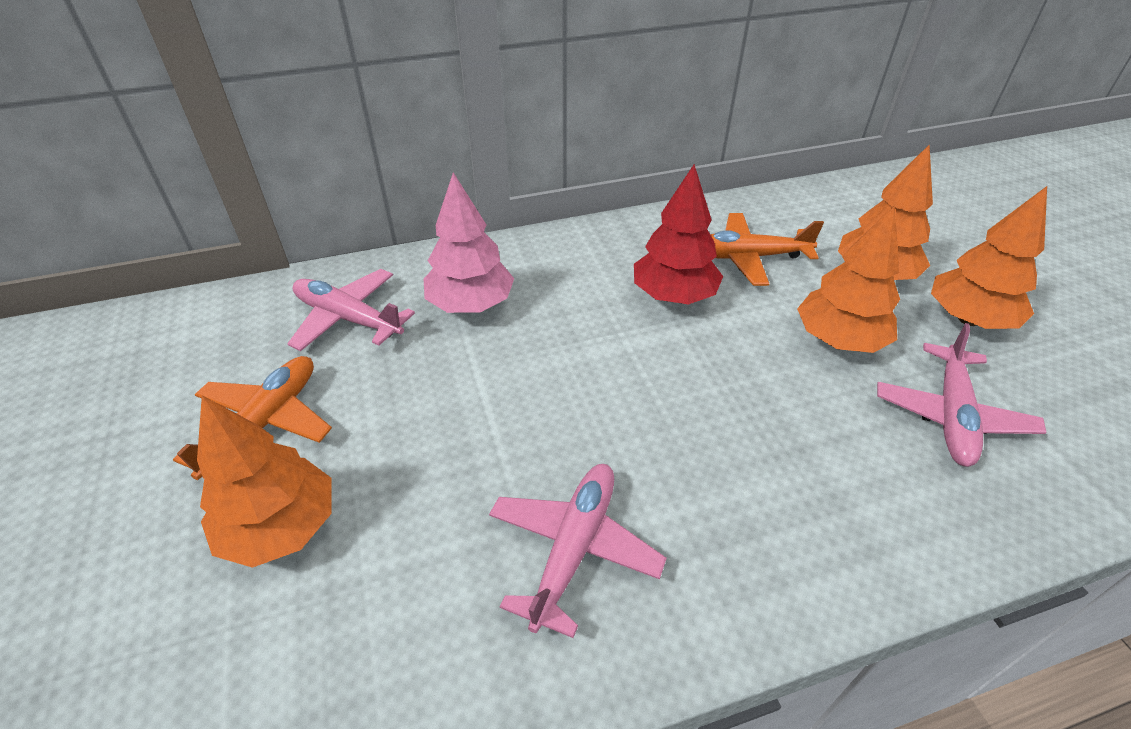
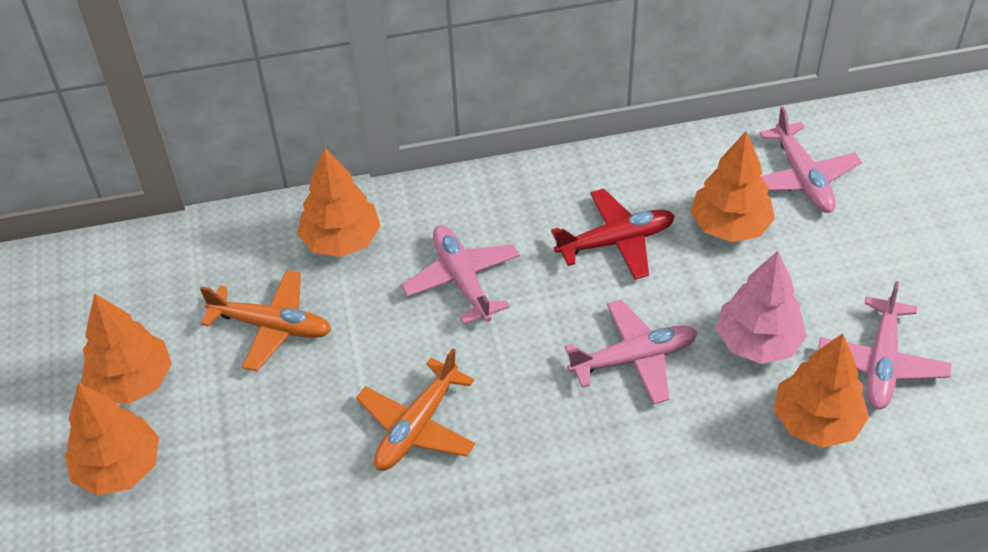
orange tree: [197,395,331,568] [797,205,900,353] [838,144,933,280] [931,186,1047,329] = 4 -> [65,383,159,495] [81,293,172,404] [297,147,381,257] [691,132,775,242] [774,333,869,448] = 5
pink plane: [287,269,415,351] [489,464,667,638] [877,323,1047,467] = 3 -> [402,225,520,324] [565,299,697,404] [759,107,862,213] [818,281,951,410] = 4
red plane: none = 0 -> [551,189,675,280] = 1
red tree: [634,164,723,304] = 1 -> none = 0

